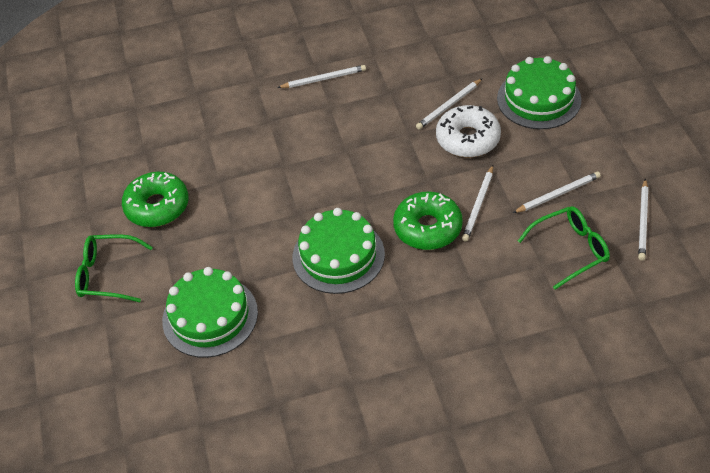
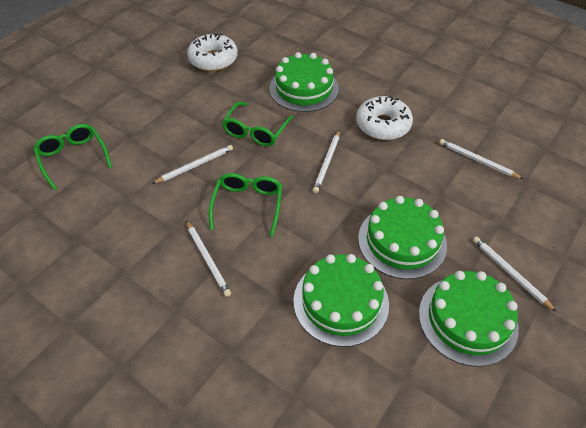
green cake: [162,267,258,358] [293,208,385,294] [497,56,582,129] = 3 -> [270,52,339,112] [294,254,389,347] [358,196,447,279] [419,271,519,367] = 4
green donut: [122,172,189,227] [393,192,463,250] = 2 -> none = 0
green glasses: [75,234,153,302] [518,206,610,290] = 2 -> [33,124,112,190] [209,173,282,237] [222,102,294,146] = 3
white donut: [436,105,501,158] = 1 -> [187,33,238,71] [356,96,413,140] = 2

